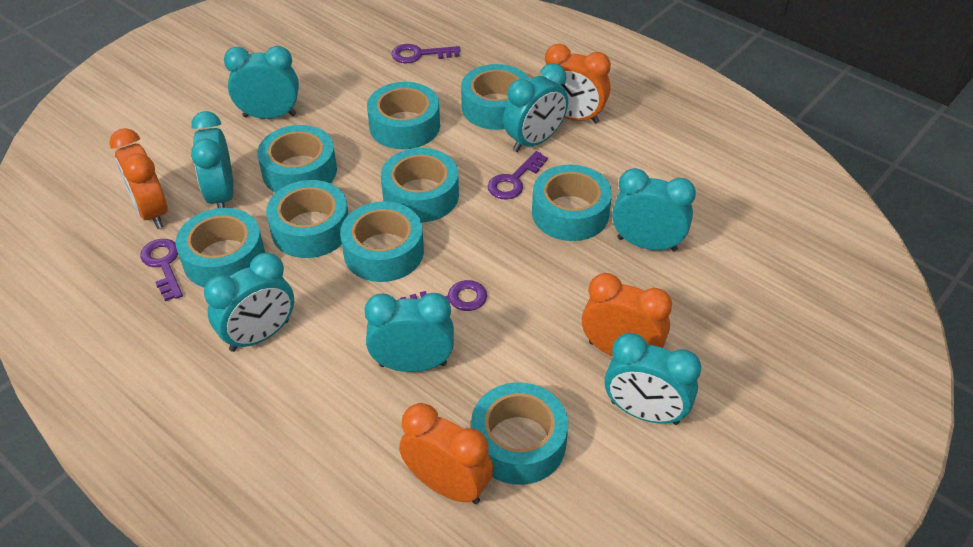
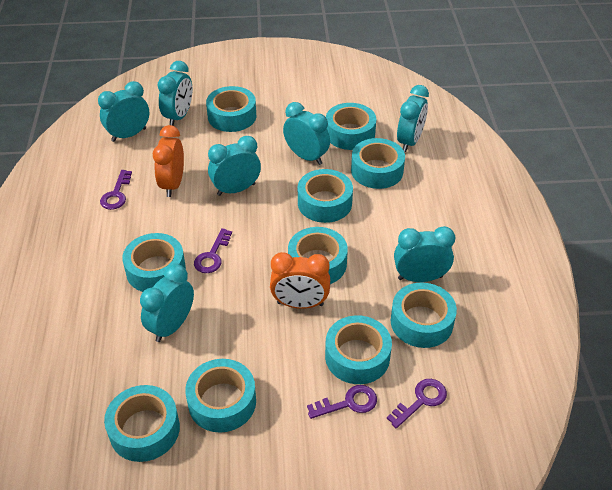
orange clock: [109,128,167,229] [399,403,493,504] [545,44,611,123] [582,273,672,356] = 4 -> [153,125,184,197] [270,252,330,309] = 2
turquoise tape: [176,208,265,288] [257,125,337,193] [266,180,349,258] [340,201,424,282] [367,82,440,149] [381,148,459,222] [461,64,530,130] [471,382,568,485] [532,165,612,241] = 9 -> [104,385,180,462] [122,233,186,292] [185,359,256,433] [206,86,257,132] [288,227,348,284] [298,169,353,223] [325,315,392,384] [326,103,376,150] [351,138,405,189] [391,283,457,348] = 10

